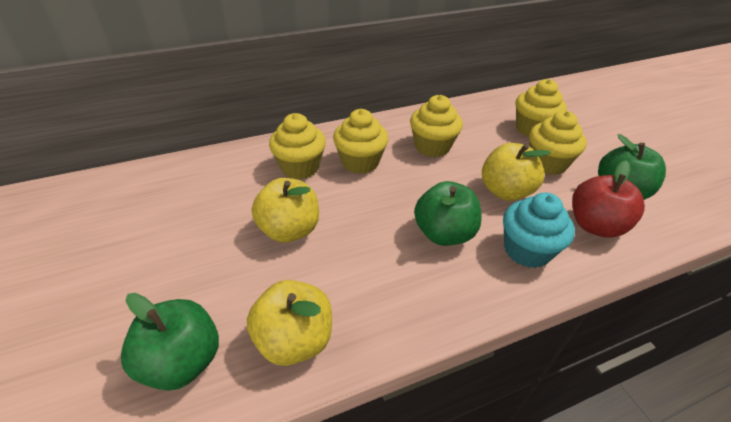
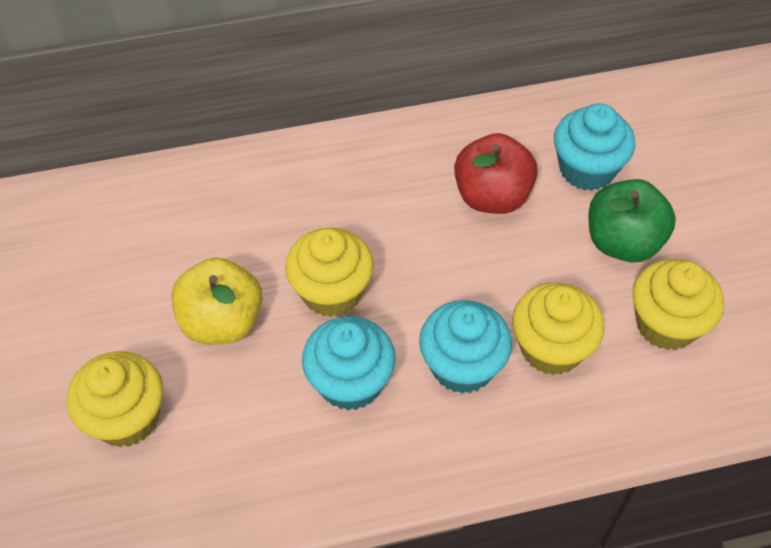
green apple: [121,293,219,390] [414,181,482,246] [598,134,666,200] = 3 -> [588,179,676,262] = 1
turquoise cupcake: [503,192,575,268] = 1 -> [302,316,396,411] [419,300,512,394] [554,103,635,191] = 3
yellow apple: [247,280,332,366] [252,178,319,243] [482,143,551,201] = 3 -> [171,257,263,345] = 1
yellow cupcake: [269,113,326,179] [333,109,389,174] [410,95,463,157] [516,79,567,137] [529,111,587,175] = 5 -> [67,351,163,447] [285,228,374,317] [512,283,605,375] [632,259,724,350] = 4

